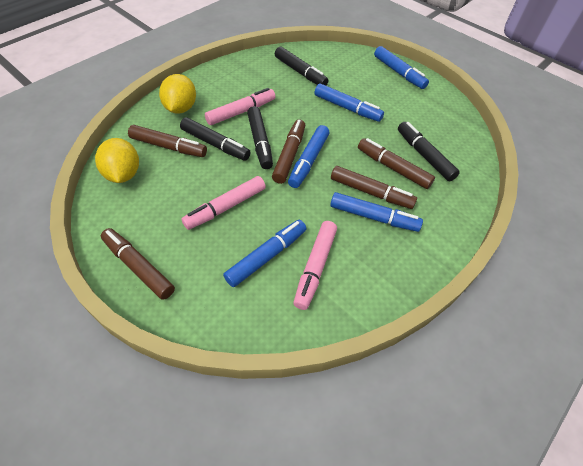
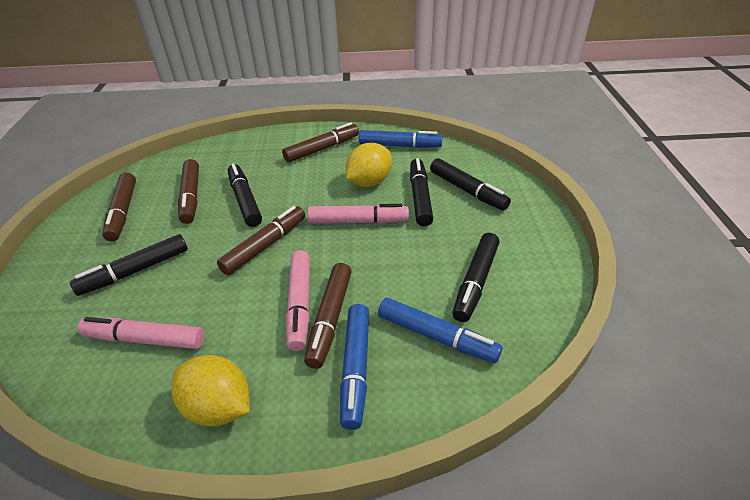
black marker: [180,117,251,161] [247,106,273,169] [275,47,329,86] [398,122,460,181] = 4 -> [70,234,188,296] [228,163,262,227] [410,158,433,227] [430,158,511,211] [452,233,499,322] = 5
blue marker: [223,220,306,287] [288,125,330,188] [315,84,384,122] [330,192,423,232] [374,46,429,89] = 5 -> [340,304,369,430] [359,130,443,148] [378,298,502,363] = 3

